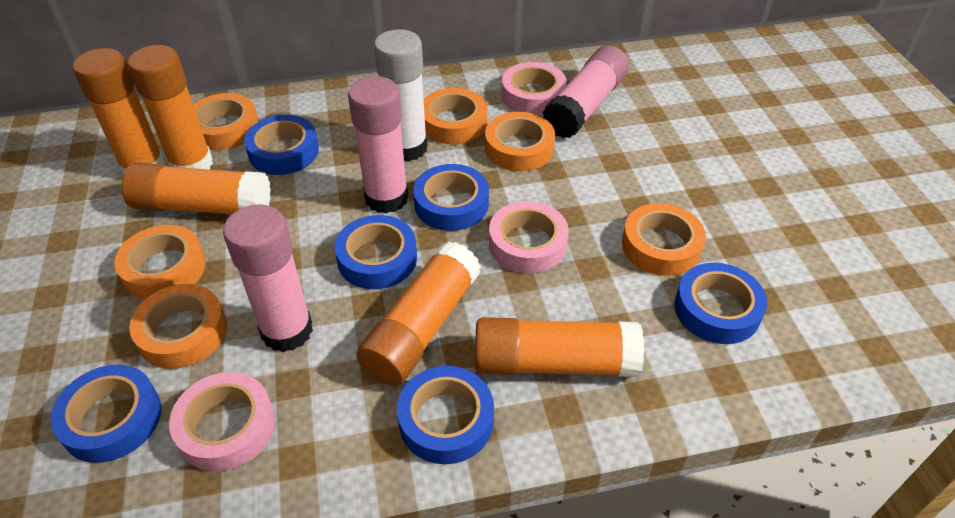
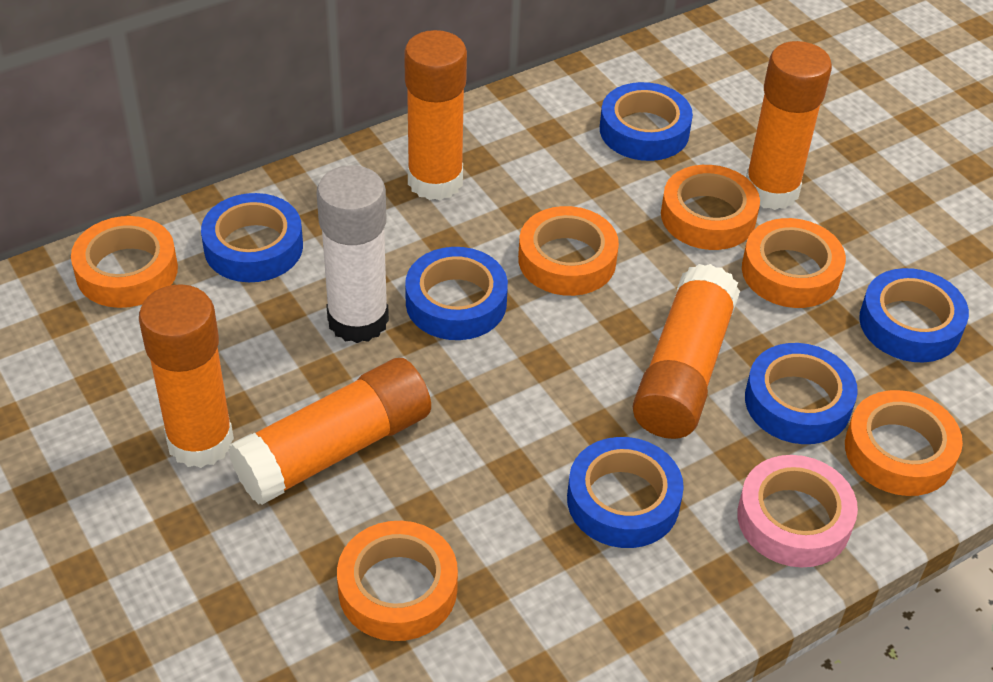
pink glue stick: [223,204,313,352] [348,76,409,213] [542,46,629,138] = 3 -> none = 0
pink tape: [169,372,275,472] [489,201,569,273] [501,62,567,115] = 3 -> [737,455,858,567] = 1

